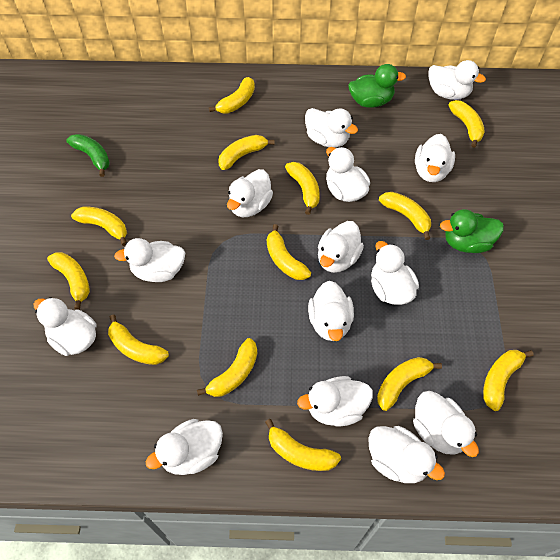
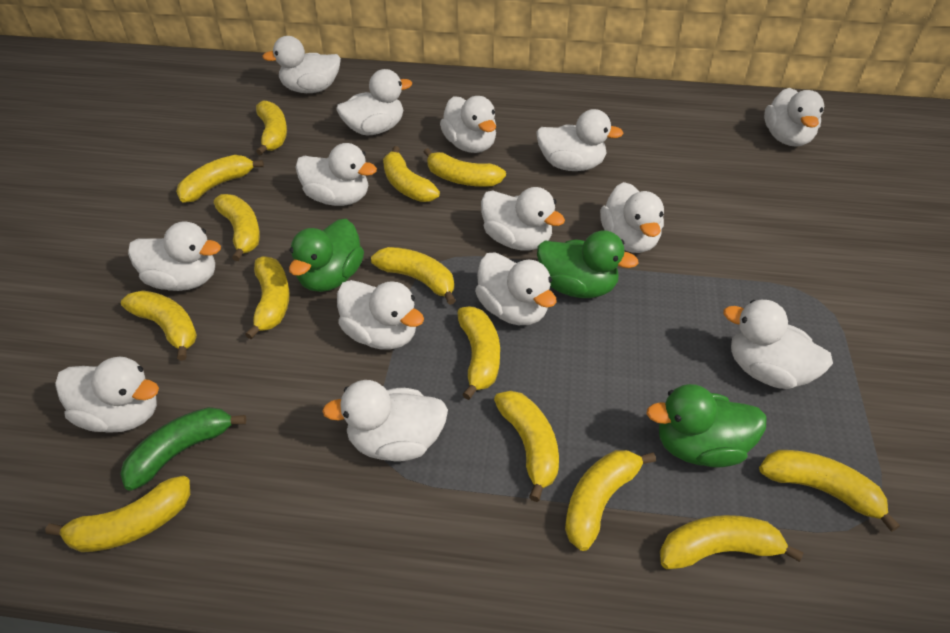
green duck: [348,64,406,108] [440,209,504,253] = 2 -> [289,219,364,292] [537,230,638,298] [646,384,767,467] = 3
yellow banana: [47,252,90,310] [71,207,127,246] [108,314,169,365] [197,338,257,397] [209,77,255,113] [218,135,275,170] [265,419,341,471] [267,224,311,280] [285,162,320,215] [377,357,442,411] [379,192,431,240] [448,100,485,148] [483,350,534,411] = 13 -> [45,476,190,552] [121,290,197,361] [176,155,264,203] [214,194,260,261] [245,256,290,339] [256,101,287,155] [371,247,456,305] [383,146,440,202] [424,148,506,187] [457,306,500,400] [494,391,559,502] [565,450,656,551] [660,515,804,569] [759,450,900,532] = 14

